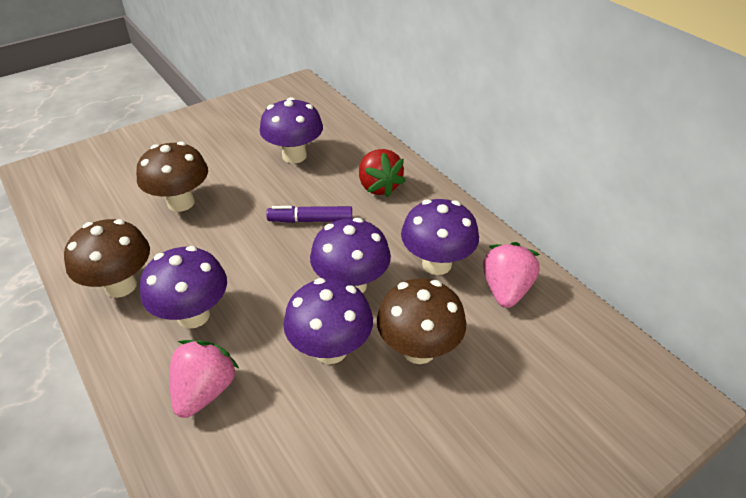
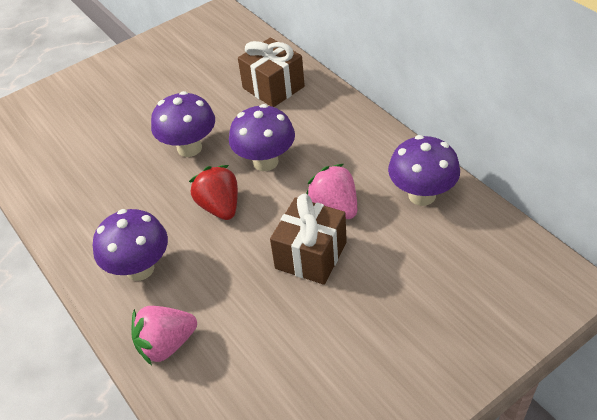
brown gift: none = 0 -> [238,38,305,107] [270,194,347,285] = 2
brown mushroom: [64,219,150,298] [136,141,208,212] [377,278,466,364] = 3 -> none = 0
purple marker: [266,206,352,223] = 1 -> none = 0
purple mushroom: [140,246,227,329] [260,97,323,163] [283,278,373,364] [310,218,391,293] [401,199,479,275] = 5 -> [93,209,168,281] [151,91,215,157] [229,104,295,171] [388,135,460,206] = 4

